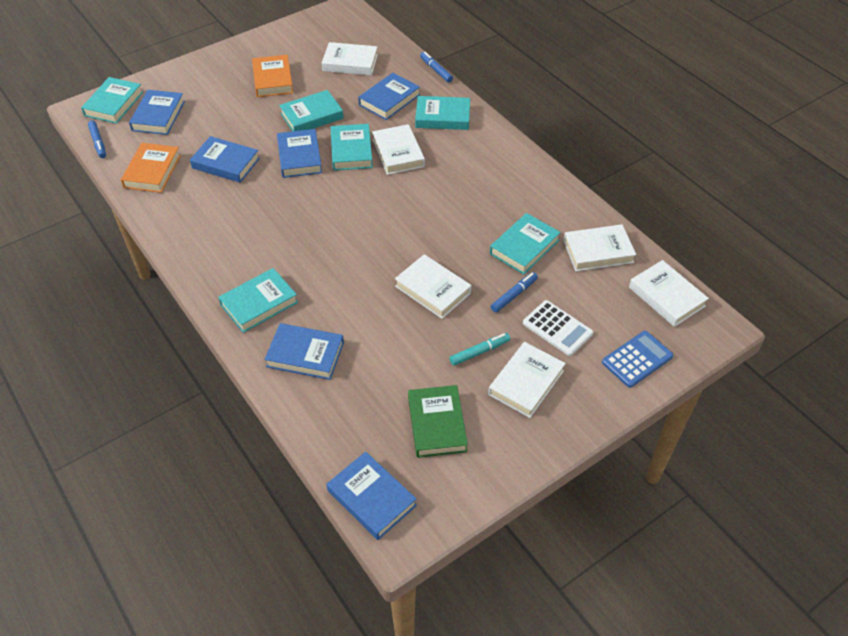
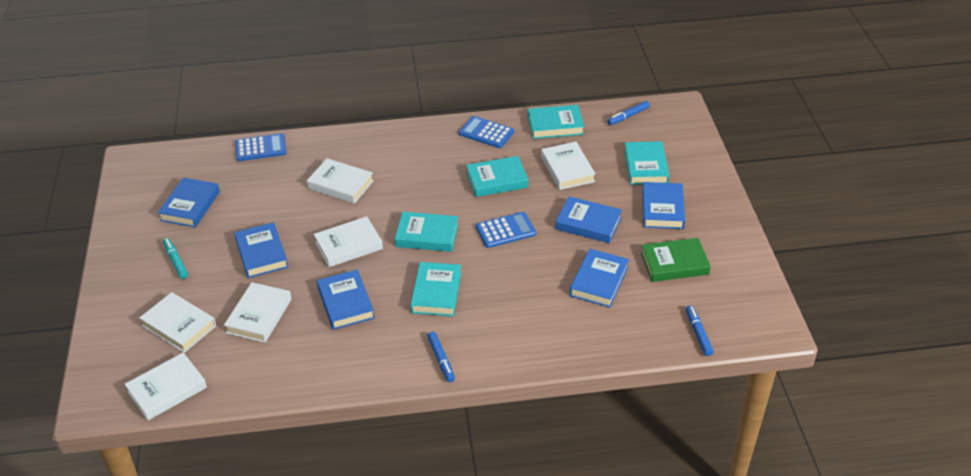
blue calculator: [602,331,673,388] = 1 -> [235,133,286,161] [459,116,514,148] [476,212,536,248] = 3
orange book: [121,143,181,193] [252,55,293,97] = 2 -> none = 0
turquoise book: [81,77,143,124] [218,268,298,333] [279,90,343,131] [331,124,373,171] [415,96,470,130] [490,213,561,274] = 6 -> [395,212,459,252] [410,262,462,316] [466,156,528,197] [528,105,584,139] [624,141,670,185] = 5
white calculator: [523,300,593,356] = 1 -> none = 0

